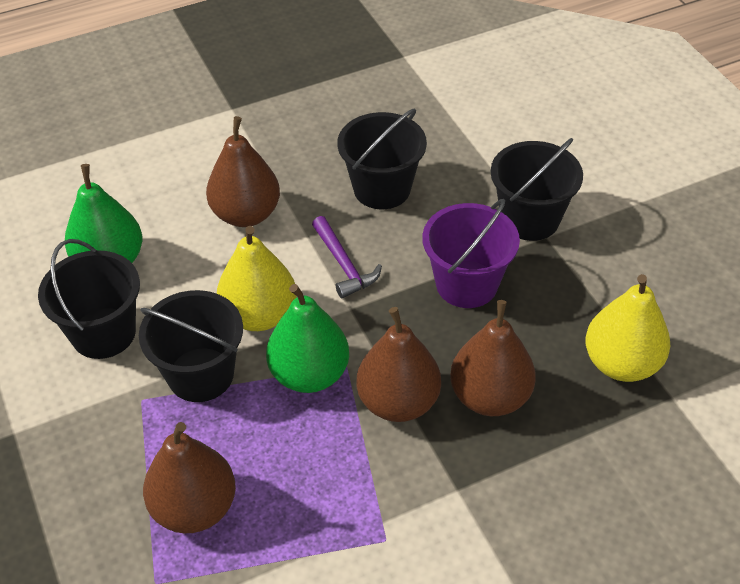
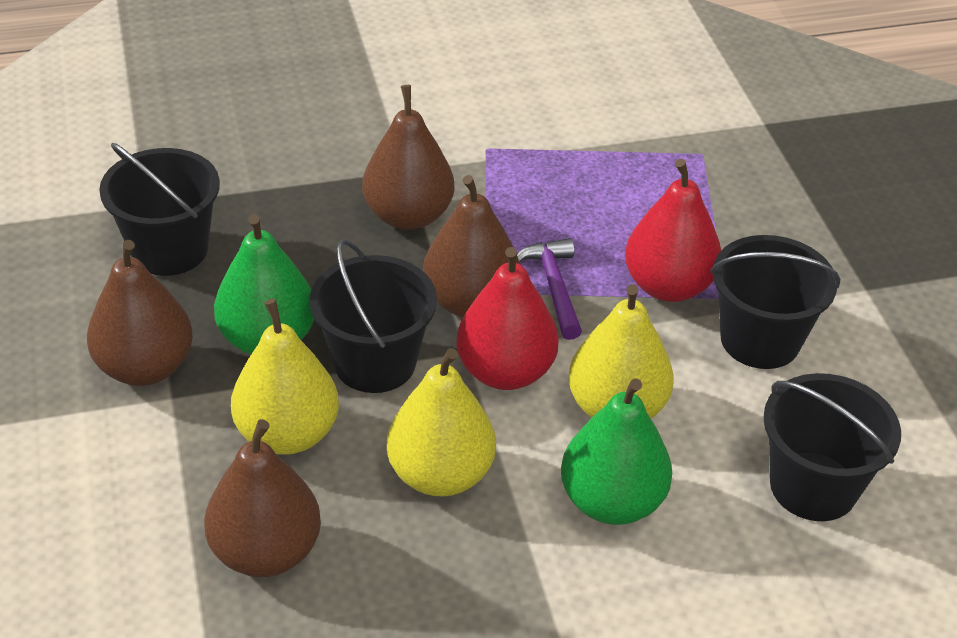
purple bucket: [422,199,520,308] = 1 -> none = 0
red pear: none = 0 -> [456,247,559,390] [625,159,721,302] = 2
yellow pear: [217,226,296,331] [585,274,670,382] = 2 -> [231,299,339,455] [387,348,496,496] [569,284,674,418] = 3

